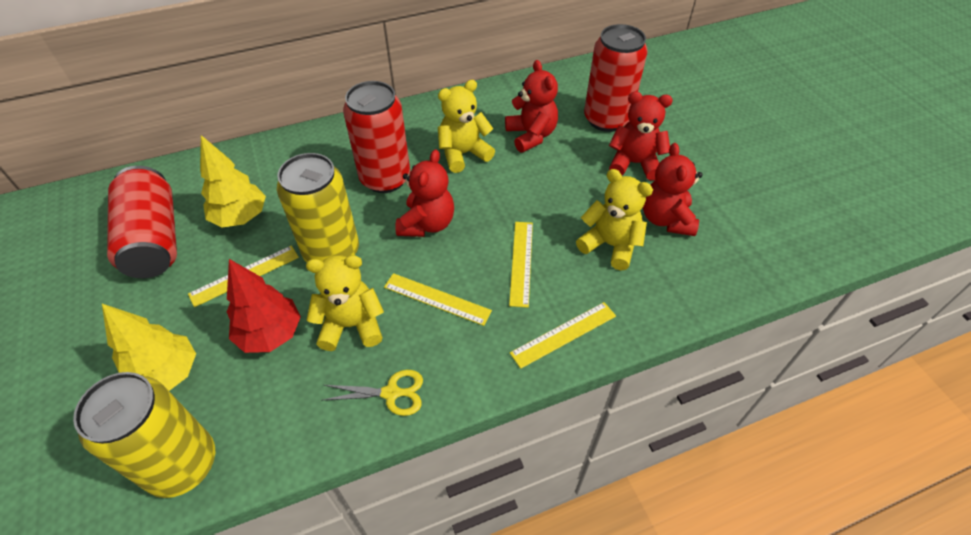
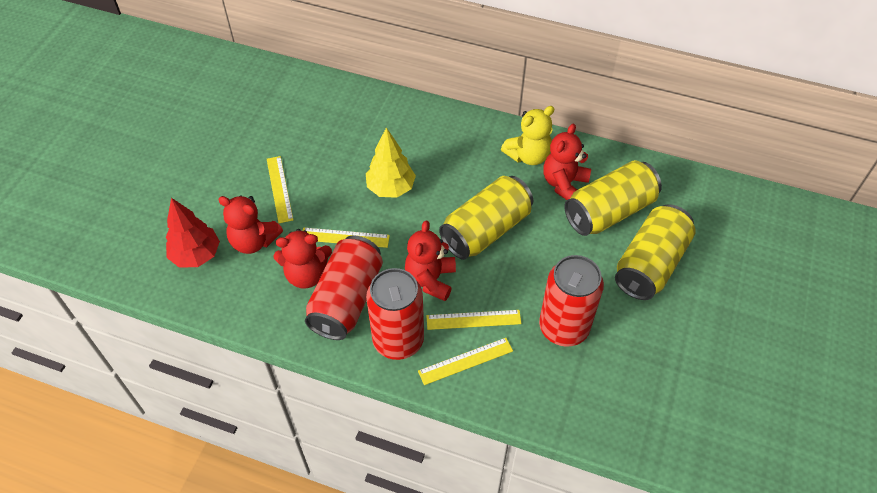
yellow can: [73,372,215,498] [277,153,359,262] = 2 -> [439,176,533,260] [564,160,662,236] [615,204,696,300] = 3
yellow scissors: [323,370,423,416] = 1 -> none = 0
yellow teddy bear: [306,255,384,351] [438,80,495,173] [576,169,653,270] = 3 -> [501,106,555,165] = 1
yellow tree: [102,304,196,391] [200,135,266,227] = 2 -> [366,128,416,198] = 1

